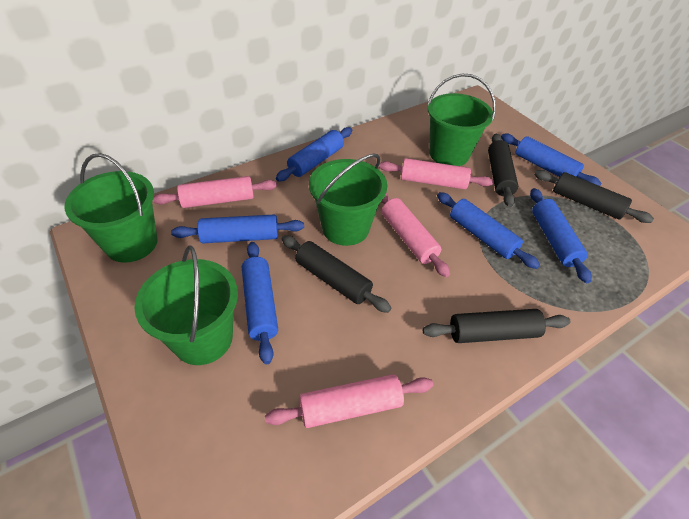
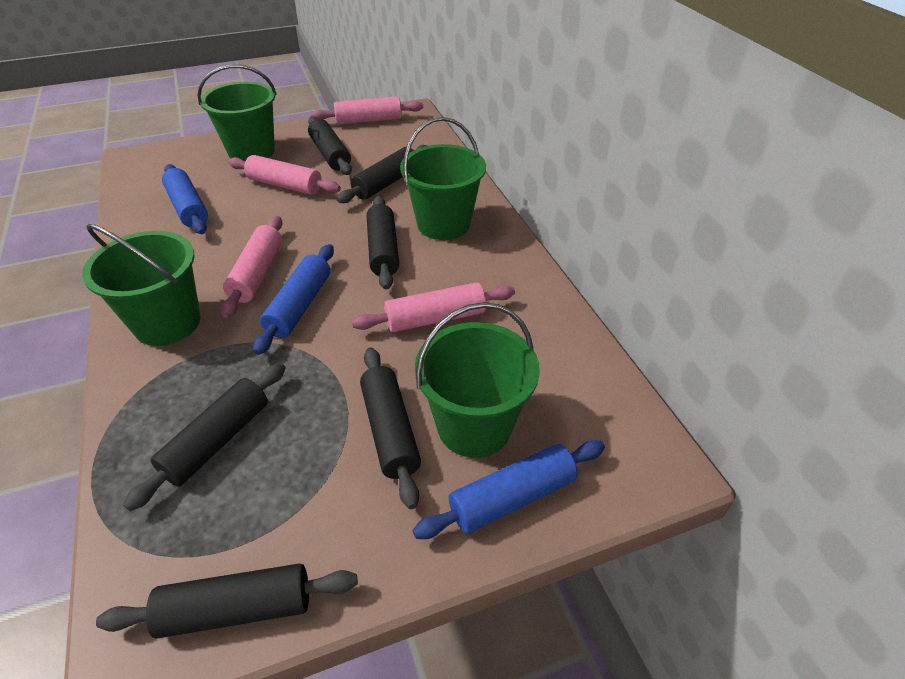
black rolling pin: [282,235,391,313] [422,309,570,343] [488,133,518,207] [534,170,654,223] = 4 -> [96,563,358,639] [123,363,286,511] [308,116,352,175] [337,145,428,203] [360,347,421,509] [367,196,399,290] = 6
blue rolling pin: [171,214,304,243] [242,242,278,364] [276,127,352,182] [437,192,540,269] [501,134,602,186] [530,188,592,283] = 6 -> [162,164,208,234] [253,244,334,355] [412,440,605,539] = 3

